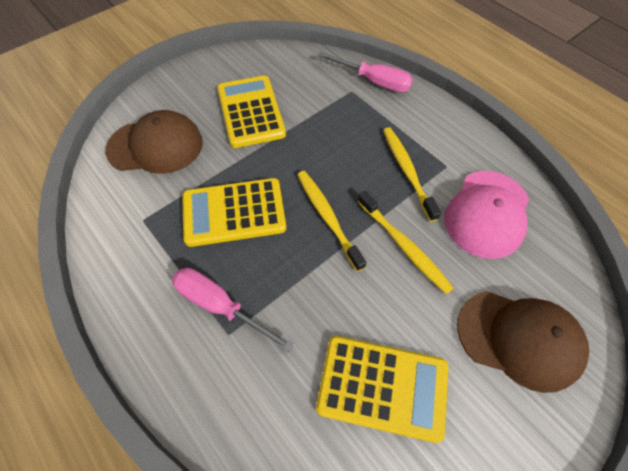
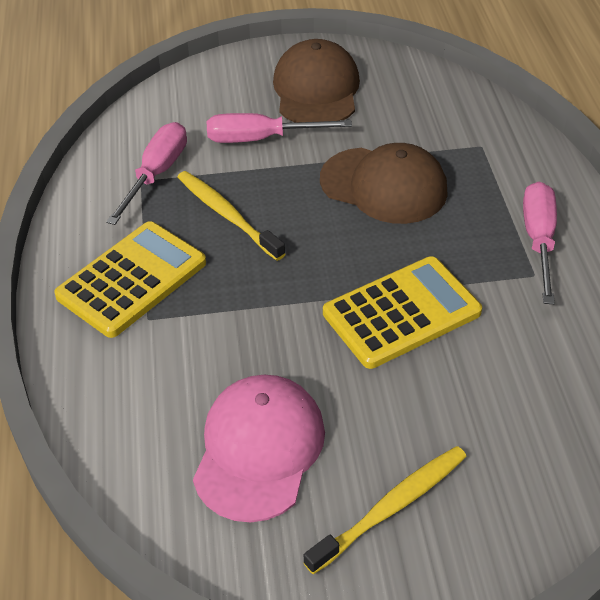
pink screwdriver: [172,268,294,352] [318,52,413,92] = 2 -> [106,122,187,225] [207,113,352,143] [523,181,557,304] = 3
yellow calculator: [182,178,286,247] [217,76,286,148] [316,336,448,443] = 3 -> [54,221,206,338] [323,256,482,369] = 2
yellow toothbrush: [297,171,366,272] [358,191,454,294] [383,127,441,222] = 3 -> [177,171,286,261] [303,446,467,574] = 2

